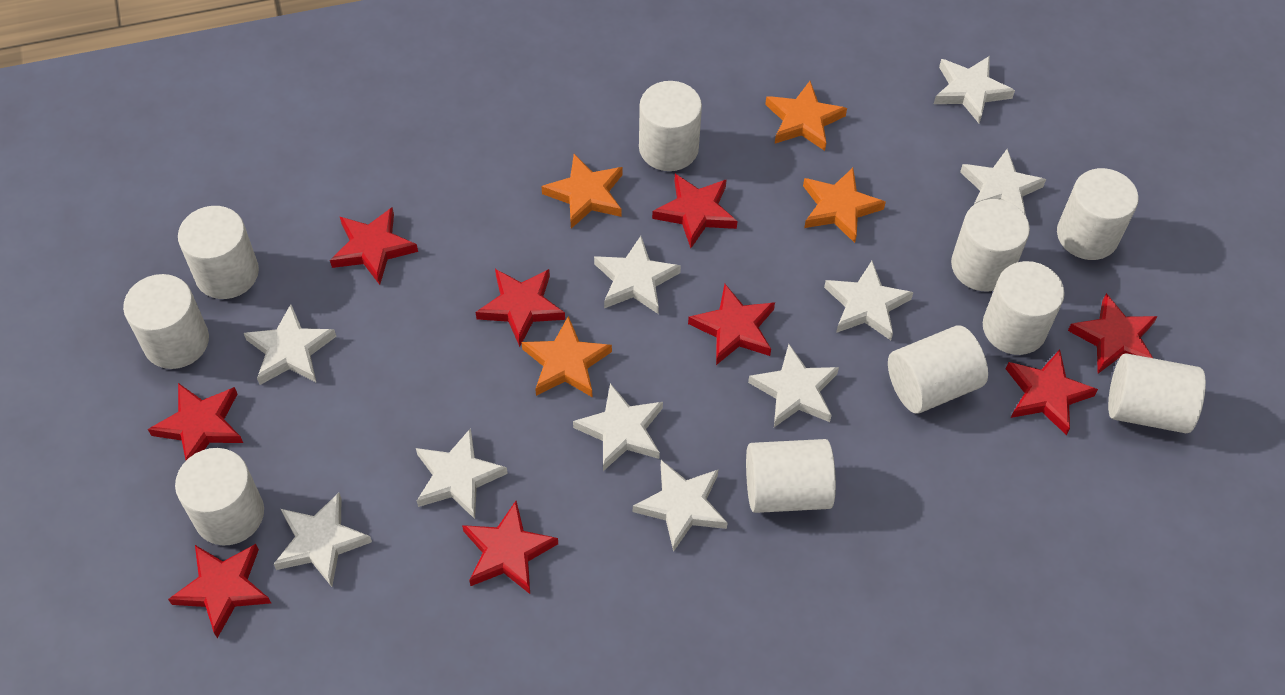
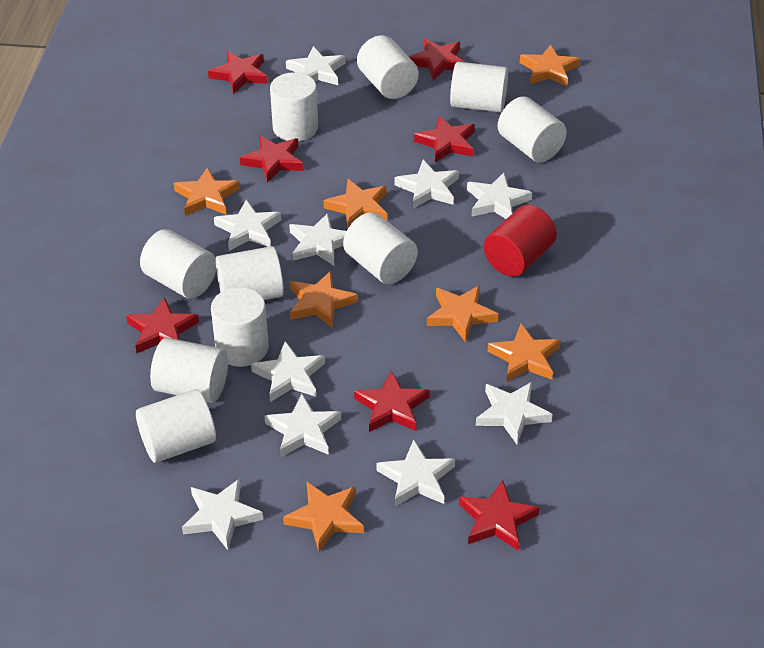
orange star: [522,316,612,397] [541,154,623,229] [765,81,847,151] [803,168,886,243] = 4 -> [174,167,240,216] [283,482,364,552] [290,271,357,328] [324,179,387,228] [427,285,499,342] [488,324,561,382] [520,44,580,86] = 7
red cylinder: none = 0 -> [484,205,557,277] = 1
red star: [148,383,243,460] [168,544,271,638] [330,207,418,285] [462,501,558,594] [476,269,565,347] [652,174,738,248] [688,284,775,365] [1006,350,1098,435] [1068,293,1158,373] = 9 -> [126,297,199,353] [208,51,268,94] [240,135,304,183] [354,371,430,432] [408,38,465,81] [414,115,475,163] [459,480,540,551] = 7

